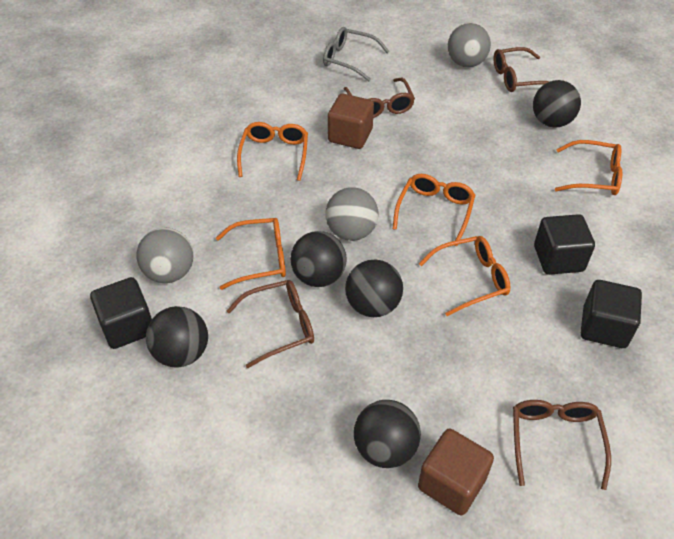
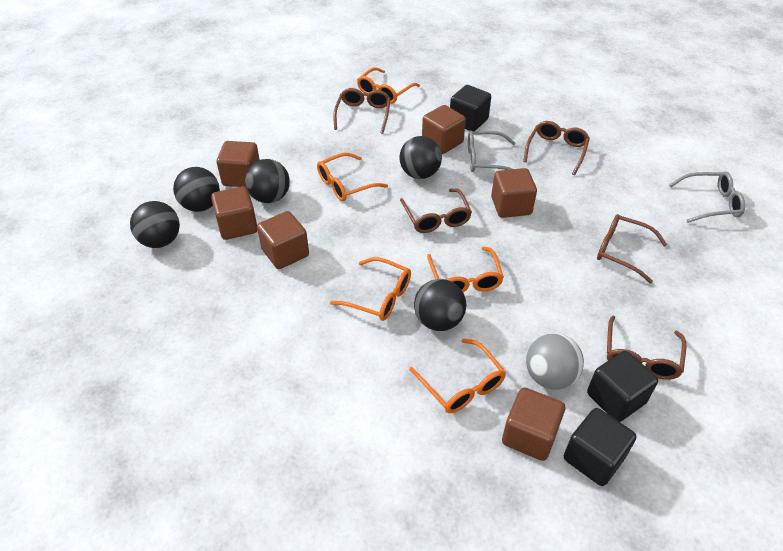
brown cube: [328,94,374,149] [418,429,494,516] = 2 -> [211,186,257,240] [217,141,260,187] [257,211,309,269] [422,105,466,154] [491,168,537,218] [502,387,565,461] = 6
brown glasses: [226,280,314,368] [344,78,415,118] [494,47,550,92] [513,400,611,490] = 4 -> [333,88,391,134] [400,189,472,233] [523,121,590,175] [597,214,667,283] [607,316,686,380] = 5
grey ball: [136,228,193,283] [325,187,379,241] [448,23,491,67] = 3 -> [526,333,584,390] = 1
grey glasses: [323,27,390,81] = 1 -> [468,130,515,172] [669,172,745,223] = 2

